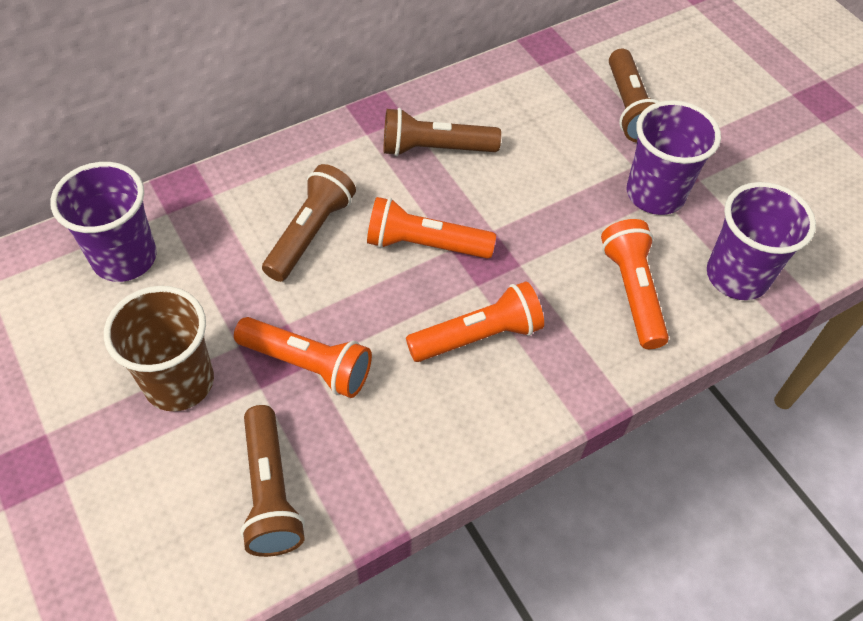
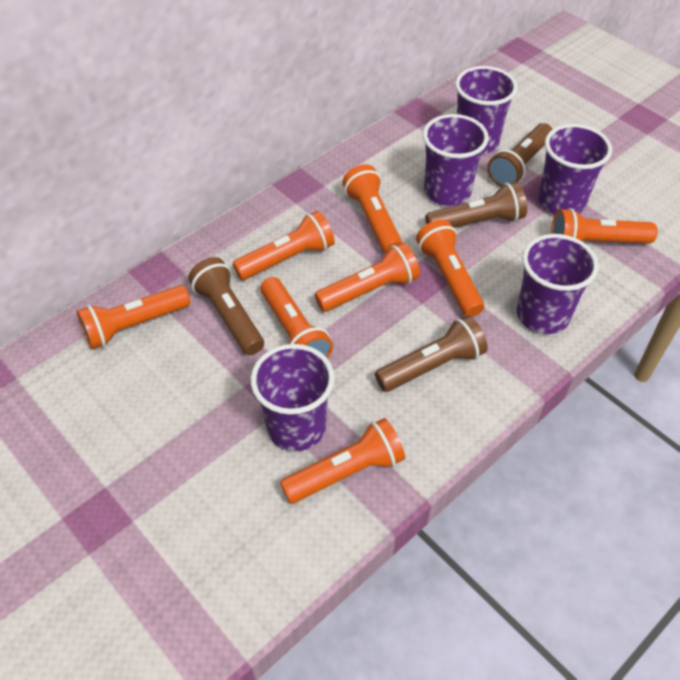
brown cup: [104,286,214,411] = 1 -> none = 0
orange flashlight: [234,317,372,398] [367,197,496,259] [406,281,544,362] [601,219,669,349] = 4 -> [77,285,190,350] [233,211,335,280] [260,277,333,358] [280,418,405,504] [315,242,420,312] [343,164,402,253] [416,219,484,317] [551,208,658,244] = 8
purple cup: [50,162,157,282] [627,100,721,215] [707,182,816,300] = 3 -> [251,344,335,451] [423,114,489,206] [455,66,518,154] [517,234,599,334] [538,124,612,214] = 5

